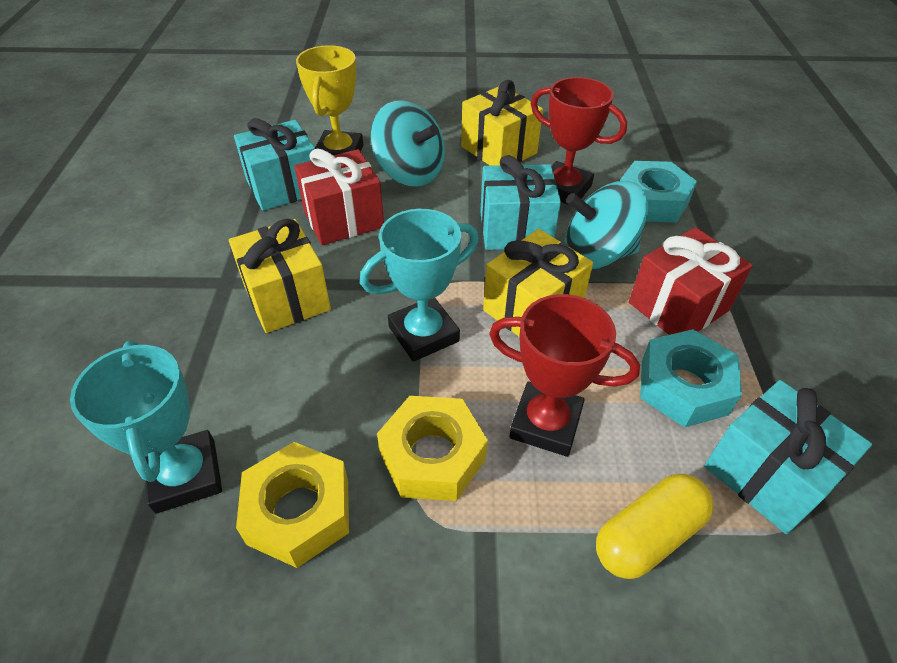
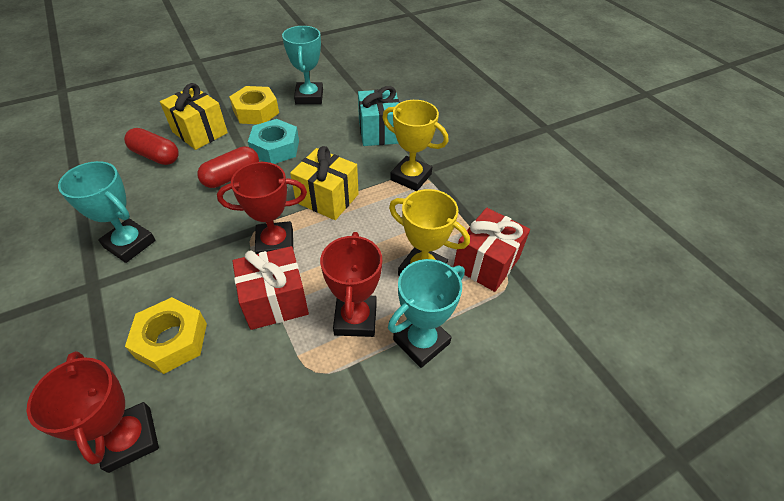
red capsule: none = 0 -> [124,128,179,165] [197,146,259,188] = 2
red trophy: [489,294,640,457] [531,77,627,205] = 2 -> [26,351,159,473] [217,162,307,254] [320,232,382,337] = 3
turquoise gift: [234,118,315,211] [480,155,561,250] [704,380,872,534] = 3 -> [358,86,399,146] = 1
turquoise nut: [620,161,697,223] [640,329,742,427] = 2 -> [248,119,299,164] = 1
turquoise spinning top: [371,100,445,187] [565,181,648,269] = 2 -> none = 0
turquoise trophy: [70,341,222,514] [360,209,479,362] = 2 -> [58,161,156,263] [282,26,323,105] [388,259,465,368] = 3
yellow capsule: [596,474,714,579] = 1 -> none = 0
yellow gift: [229,219,331,333] [461,80,543,166] [483,229,593,337] = 3 -> [160,83,228,150] [290,146,359,220] = 2
yellow trophy: [296,45,363,155] = 1 -> [382,100,449,191] [389,189,470,276] = 2

